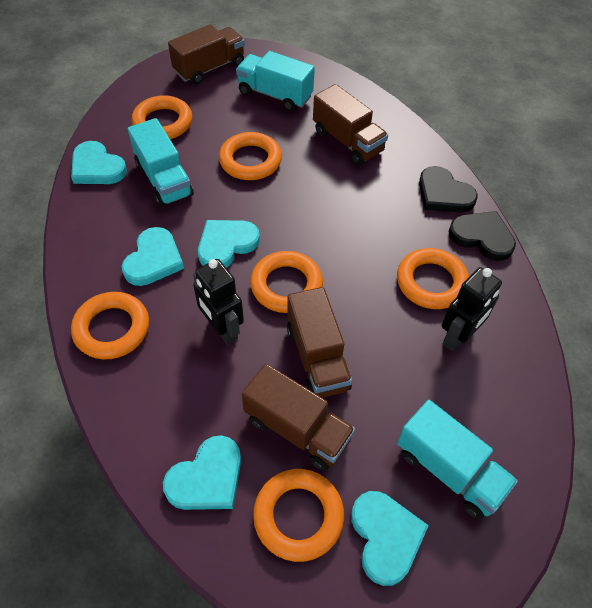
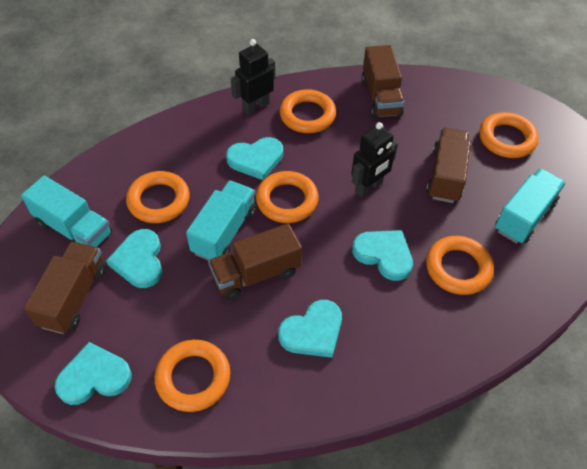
black heart: [419,166,478,213] [449,211,516,261] = 2 -> none = 0

